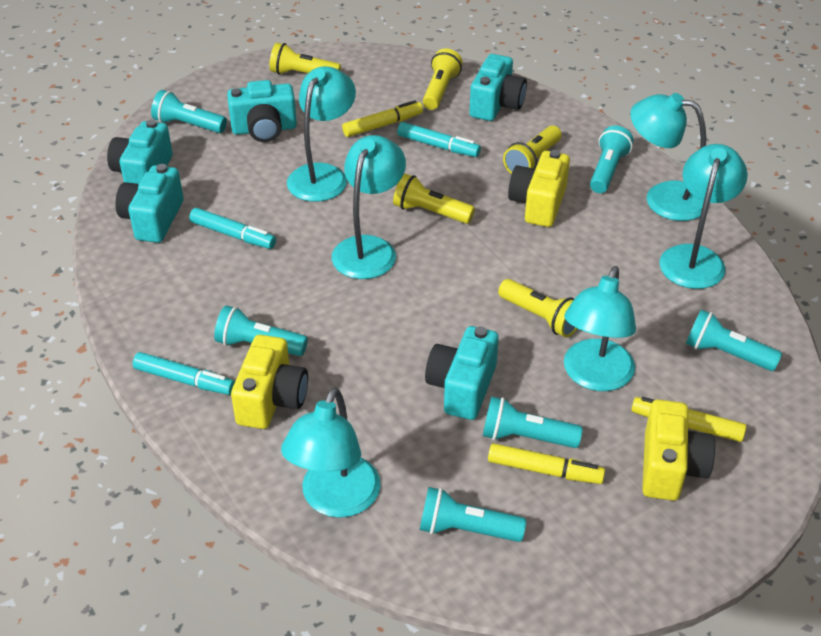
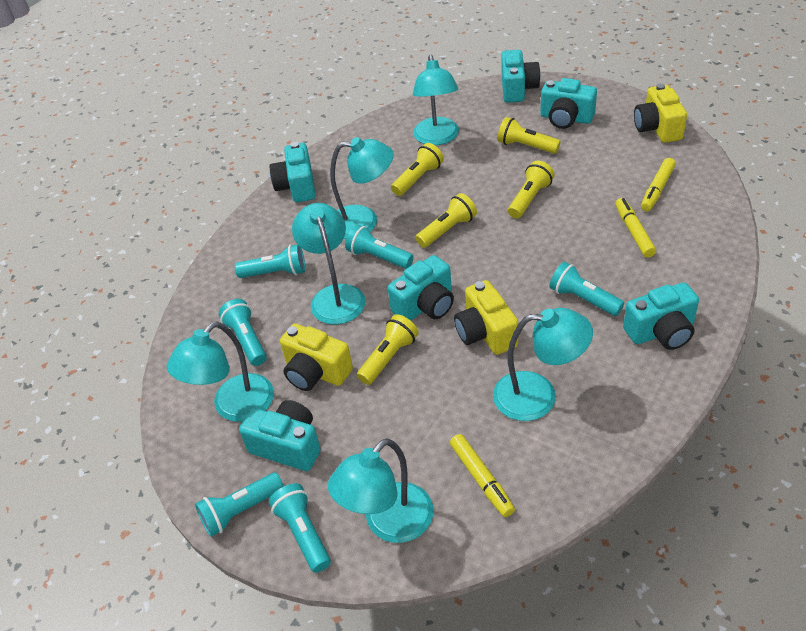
turquoise camera: [107,119,173,184] [115,164,183,243] [227,80,297,142] [425,326,499,420] [470,54,527,121] = 5 -> [239,400,321,471] [269,142,316,202] [388,255,454,321] [501,50,541,103] [540,78,597,129] [623,282,699,350] = 6
turquoise marker: [133,352,235,395] [189,208,276,249] [397,122,481,157] = 3 -> none = 0

